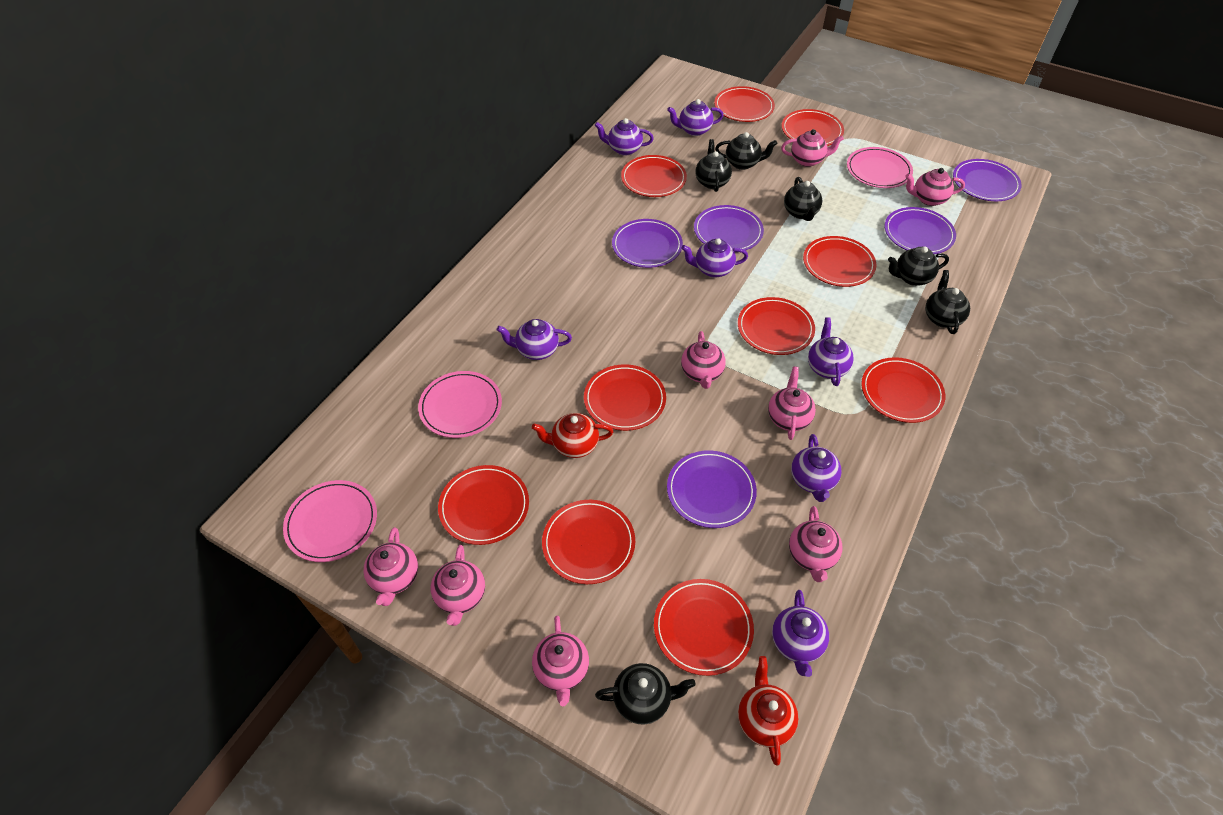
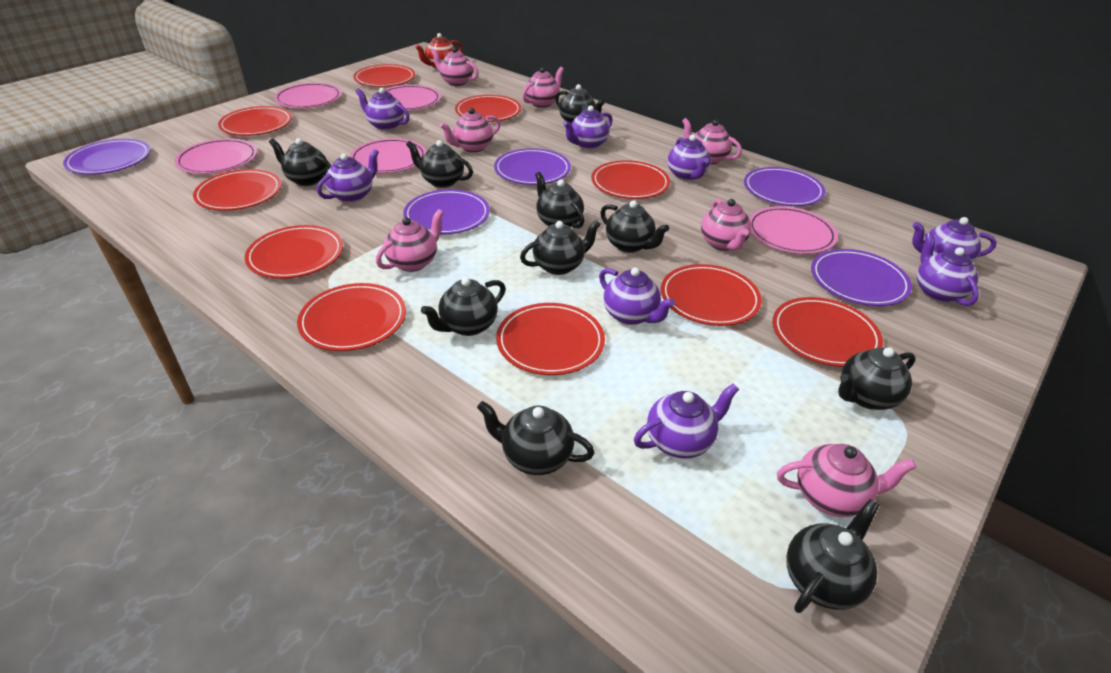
black teapot: [595,663,696,725] [695,139,732,192] [715,132,778,170] [784,177,822,221] [888,247,949,286] [925,270,970,334] = 6 -> [269,138,331,186] [406,140,473,188] [421,277,506,336] [477,401,595,475] [520,220,601,275] [535,172,584,228] [555,84,605,123] [600,200,669,253] [786,499,879,613] [838,347,915,410] = 10
pink plate: [283,480,377,562] [418,371,502,438] [847,147,913,188] = 3 -> [174,138,257,174] [274,83,342,108] [350,138,426,173] [385,85,441,110] [749,206,838,254] = 5
pink teapot: [363,527,418,606] [431,545,485,626] [532,615,589,706] [681,331,726,389] [768,366,816,440] [781,129,844,167] [789,506,842,582] [905,168,965,206] = 8 -> [376,209,444,272] [431,47,479,86] [440,108,500,152] [522,67,564,108] [682,118,742,164] [701,199,752,251] [777,444,916,517] = 7
purple teapot: [497,319,572,360] [595,118,654,156] [667,99,724,136] [681,238,748,278] [772,590,829,677] [791,434,842,502] [808,317,854,386] = 7 -> [317,149,379,203] [355,88,410,131] [563,105,613,149] [599,267,675,325] [634,383,739,459] [668,135,711,181] [912,217,997,263] [917,232,979,306] = 8
red teapot: [532,413,613,458] [738,656,798,765] = 2 -> [415,33,462,70] = 1

